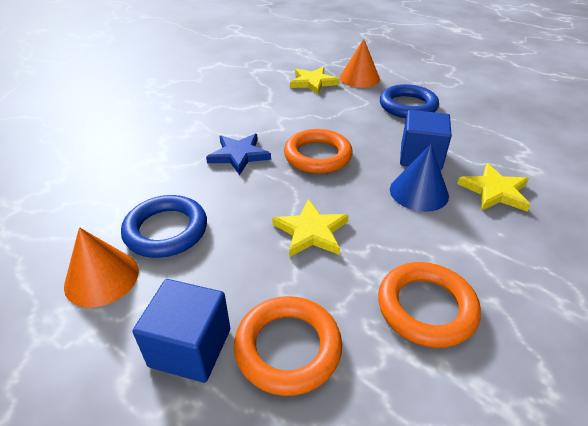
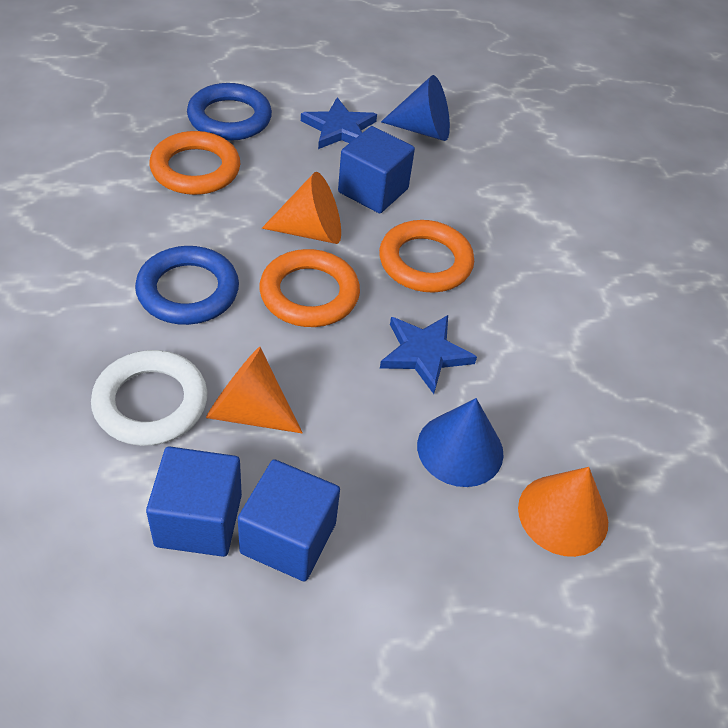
blue cone: [390,144,449,212] = 1 -> [381,75,450,141] [417,398,504,487] = 2
blue cube: [133,279,230,383] [400,110,452,170] = 2 -> [146,446,242,557] [238,459,340,582] [338,126,415,214] = 3
blue star: [206,134,271,175] = 1 -> [301,97,377,149] [380,315,477,394] = 2
orange cone: [64,227,139,308] [340,39,380,88] = 2 -> [206,347,303,433] [262,172,341,244] [518,467,608,557] = 3
white ring: none = 0 -> [91,350,207,446] = 1
yellow star: [272,199,349,257] [290,67,340,94] [457,163,530,211] = 3 -> none = 0

